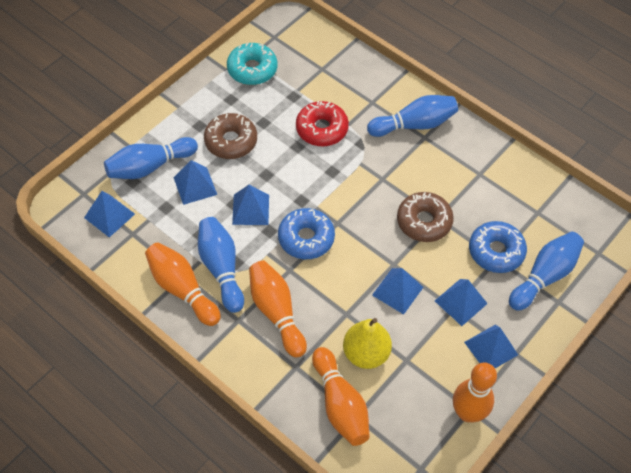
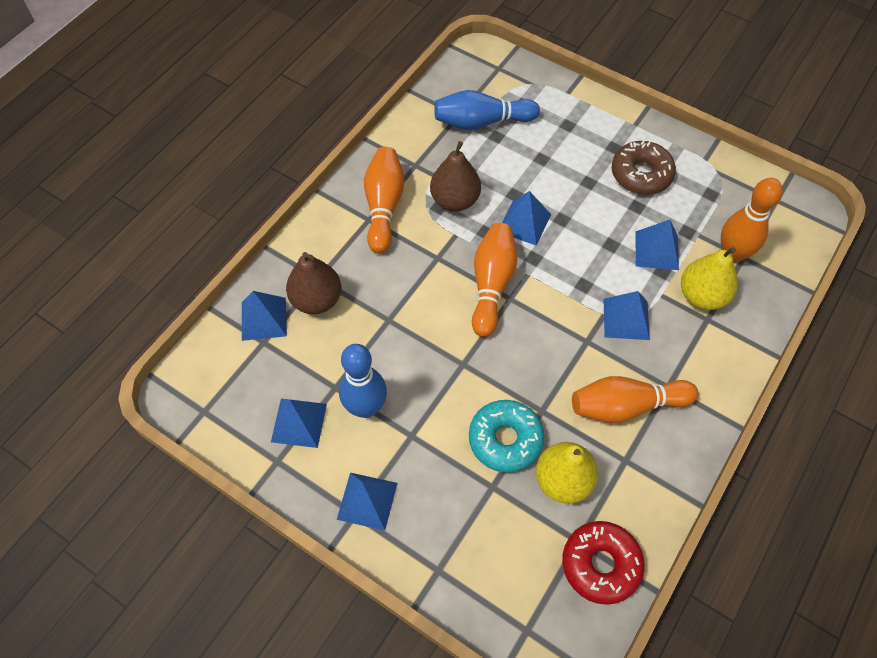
blue bowling pin: [104,137,198,179] [198,217,244,313] [367,95,458,137] [509,232,584,311] = 4 -> [339,344,387,418] [434,90,540,130] = 2
blue donut: [278,208,335,259] [469,221,527,273] = 2 -> none = 0
brown donut: [204,113,257,159] [397,192,454,242] = 2 -> [612,140,676,195] = 1
brown pear: none = 0 -> [286,252,342,314] [430,141,481,212] = 2
yellow pear: [343,318,392,369] = 1 -> [536,442,598,504] [681,247,738,310] = 2

